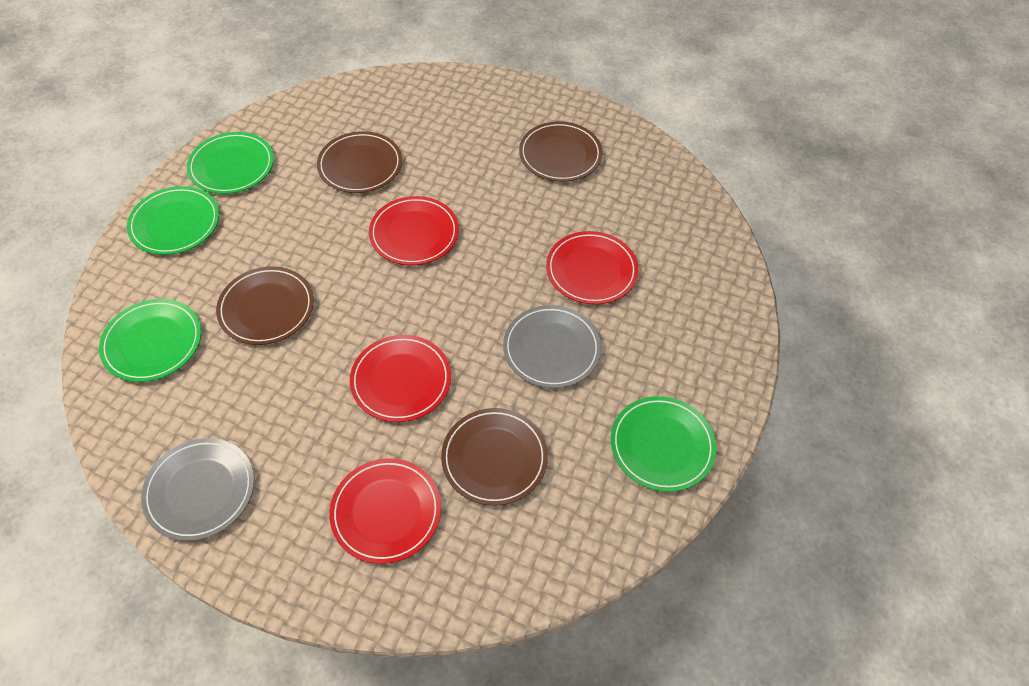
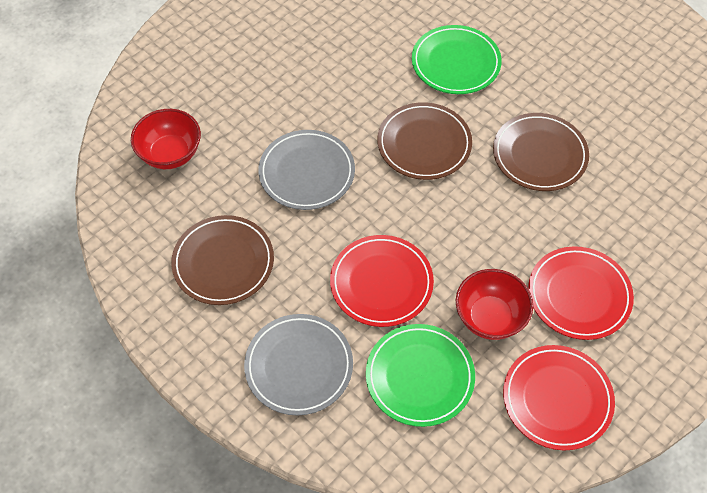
brown plate: [216,266,314,345] [317,131,402,193] [441,408,548,506] [519,121,603,182] = 4 -> [171,215,274,305] [377,102,472,180] [493,113,589,191] = 3
green plate: [99,299,201,382] [127,186,219,255] [187,132,274,194] [611,396,716,492] = 4 -> [366,324,475,427] [412,25,502,94] = 2
red bowl: none = 0 -> [131,109,201,169] [456,269,533,340] = 2
red plate: [329,458,441,564] [350,335,451,422] [369,196,459,265] [546,231,638,305] = 4 -> [330,235,434,327] [503,345,615,450] [528,246,634,340] = 3

